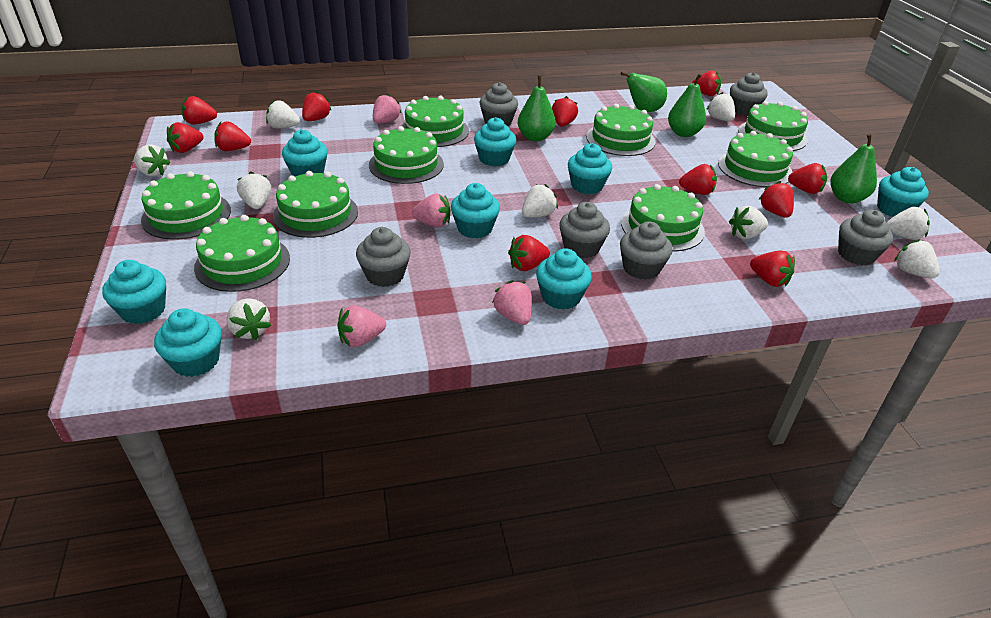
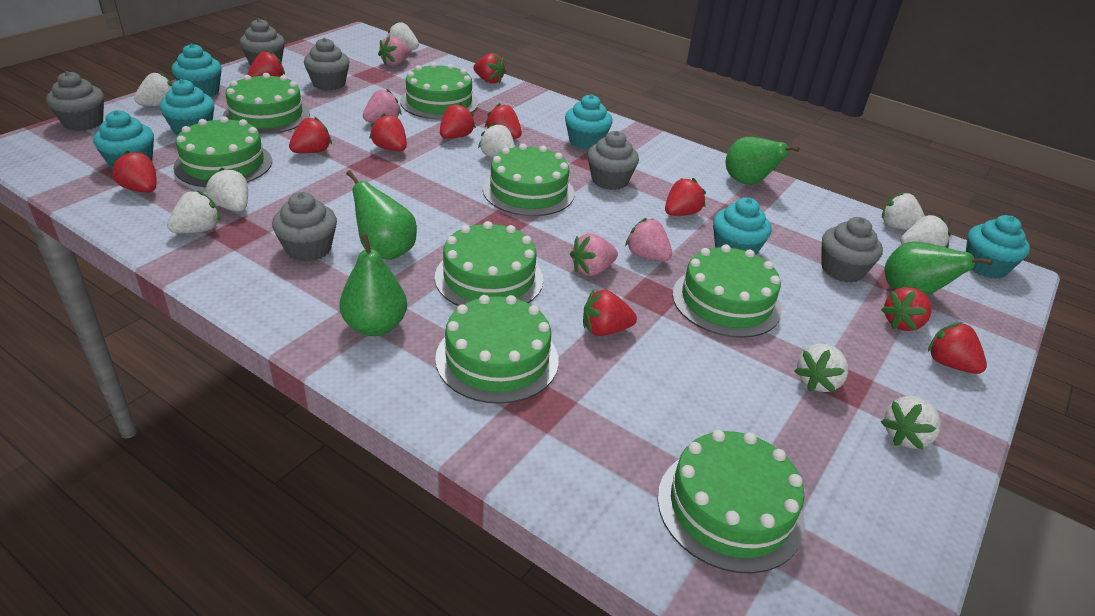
green cake: [141,171,231,240] [194,215,290,292] [273,171,358,238] [369,126,444,184] [402,96,469,147] [586,104,655,156] [621,184,705,252] [718,131,793,187] [738,101,808,151] = 9 -> [173,116,272,187] [223,73,310,134] [400,62,478,120] [435,221,543,306] [435,295,559,404] [483,144,575,216] [658,430,805,574] [672,244,782,338] = 8
turquoise cupcake: [102,260,166,324] [154,308,222,377] [282,130,328,176] [451,183,500,238] [474,117,516,167] [536,248,592,310] [568,143,612,194] [877,167,929,217] = 8 -> [93,110,154,170] [160,79,214,136] [172,43,222,97] [565,94,613,150] [713,197,772,255] [966,215,1030,279] = 6

